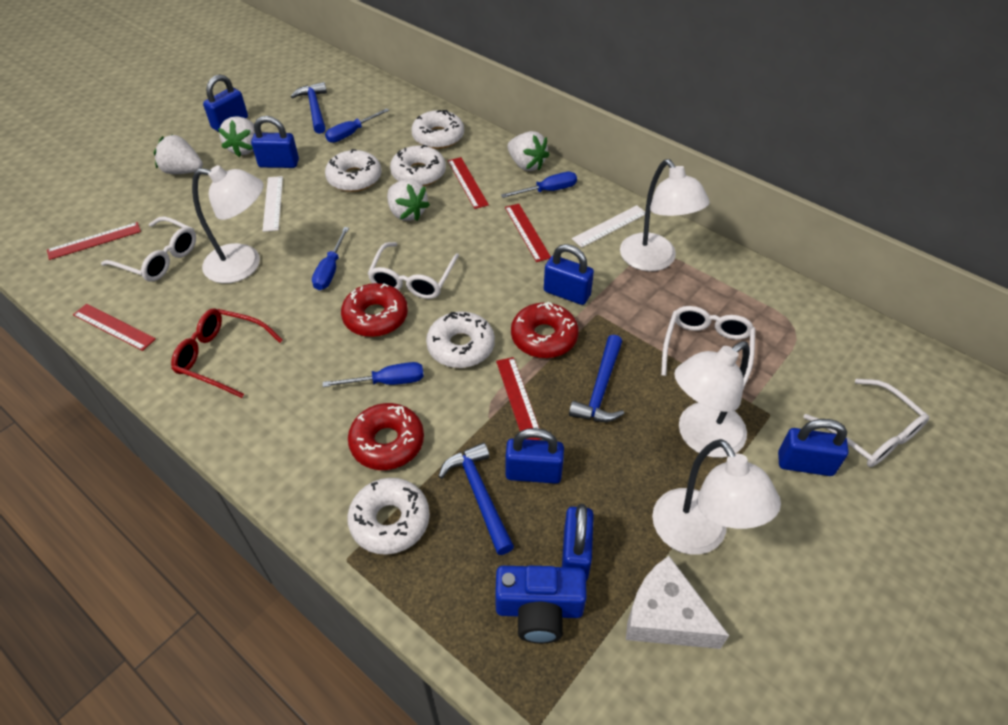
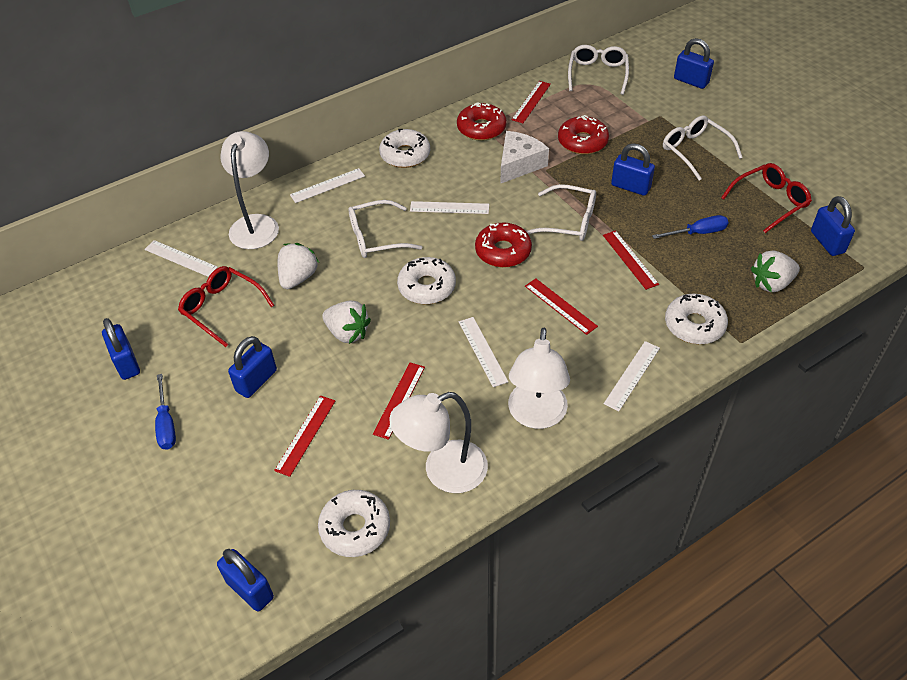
blue camera: [495,566,587,644] = 1 -> none = 0
blue hammer: [291,82,327,134] [438,443,514,555] [569,335,624,422] = 3 -> none = 0
blue screwdriver: [312,227,349,290] [323,362,424,387] [325,108,389,143] [501,172,577,198] = 4 -> [155,374,176,450] [652,215,729,239] = 2
red glasses: [171,309,282,398] = 1 -> [178,266,275,347] [721,163,812,233] = 2
white donut: [325,149,382,192] [347,478,430,555] [390,145,446,186] [411,110,464,149] [426,312,495,368] = 5 -> [318,490,390,557] [379,129,430,168] [397,257,456,304] [665,294,728,344] = 4
white lamp: [192,165,263,283] [620,159,710,271] [652,439,781,555] [674,341,749,458] = 4 -> [221,131,279,249] [389,392,488,493] [508,328,570,429] = 3
white ruler: [262,176,283,232] [572,205,645,248] = 2 -> [144,240,218,277] [290,168,365,203] [410,201,489,214] [459,317,508,387] [604,341,660,411] = 5
white strawberry: [154,134,203,174] [218,116,255,157] [387,179,430,221] [507,131,549,171] = 4 -> [278,243,319,289] [322,301,371,344] [751,250,800,292] = 3

